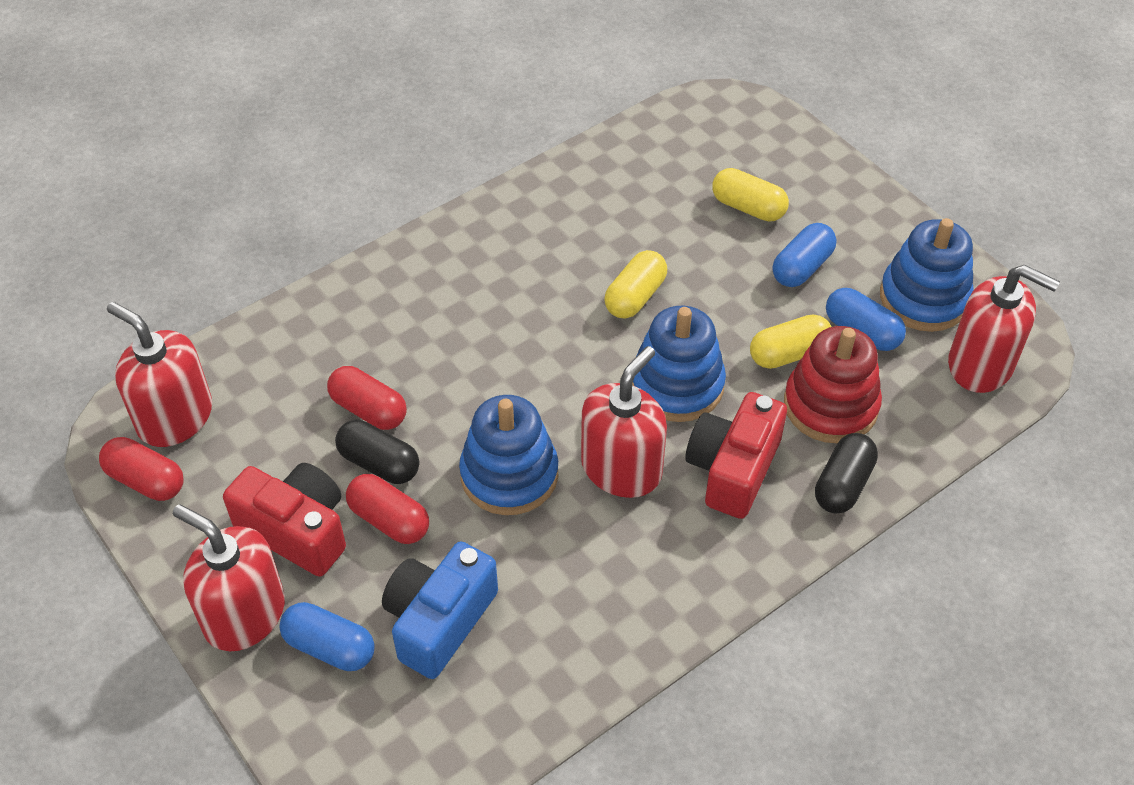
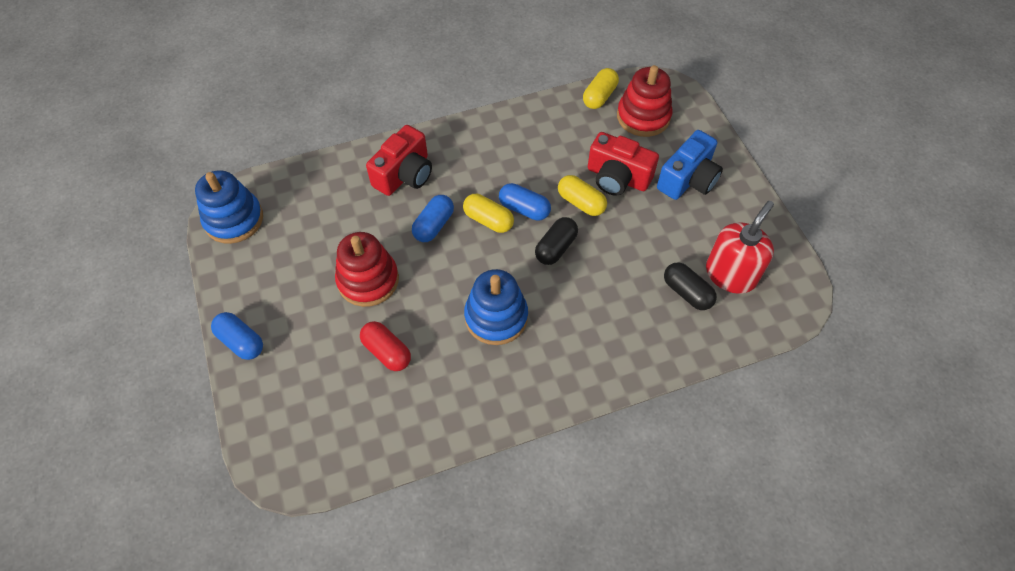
blue stacking toy: [459,395,558,515] [632,306,726,422] [880,218,974,332] = 3 -> [195,170,263,244] [464,269,528,345] = 2
red capsule: [99,437,184,501] [327,366,407,430] [346,474,429,544] = 3 -> [360,321,411,371] = 1
red soap dispenser: [107,302,212,447] [173,504,285,651] [581,346,667,498] [948,265,1060,393] = 4 -> [706,201,774,294] = 1
red stacking toy: [784,326,882,443] = 1 -> [335,232,399,307] [617,65,672,137] = 2

